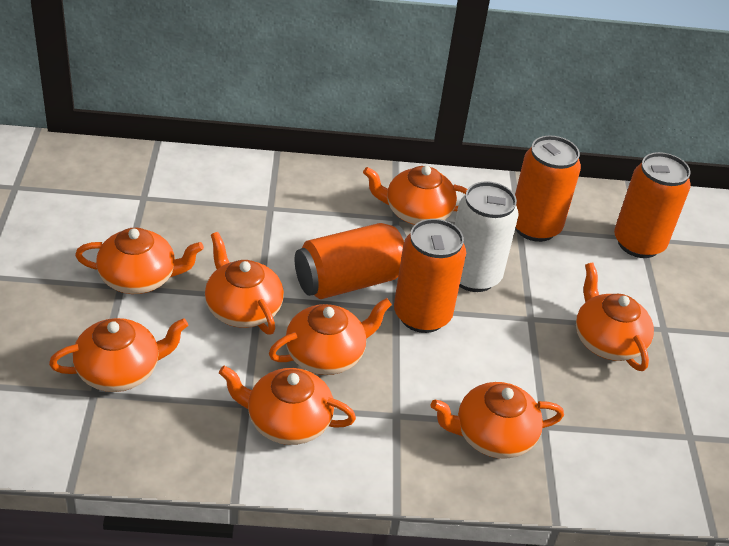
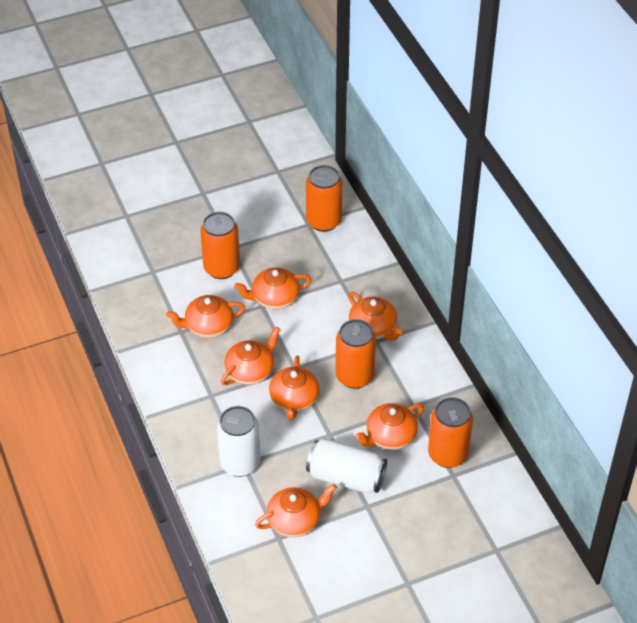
orange teapot: [49,318,188,392] [75,228,204,294] [205,232,284,335] [219,366,356,445] [269,298,392,375] [363,166,467,225] [431,382,564,459] [576,263,654,371] = 8 -> [166,295,245,338] [221,326,281,385] [234,267,311,309] [255,484,337,537] [269,356,320,420] [348,292,403,341] [355,403,424,450] = 7
white can: [455,181,519,292] = 1 -> [217,406,261,477] [306,438,387,493] = 2

